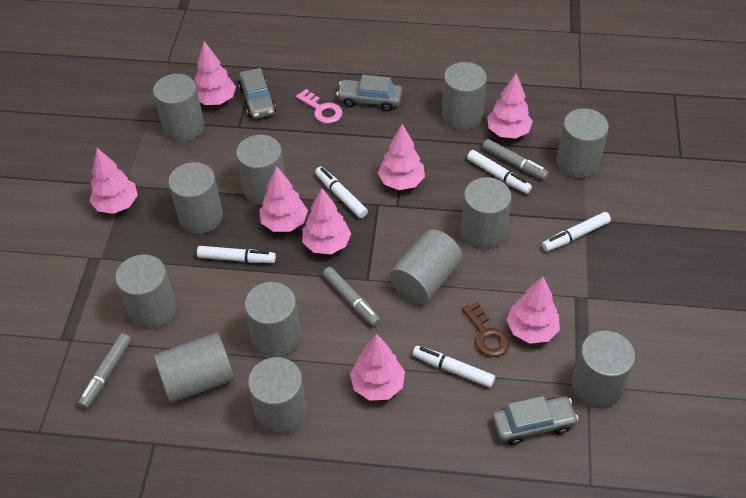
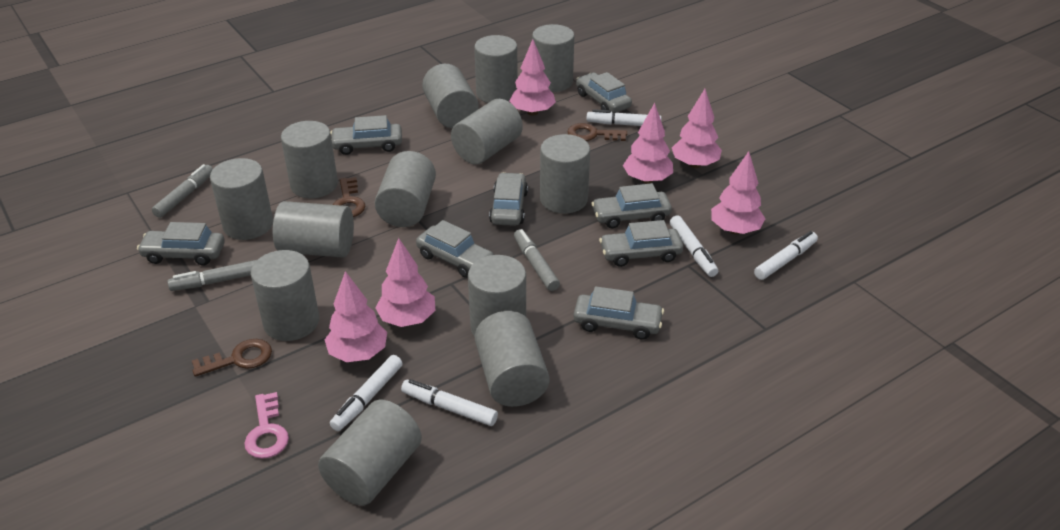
brown key: [462,302,509,357] = 1 -> [192,339,272,377] [333,177,365,217] [567,123,627,141] = 3
grey car: [238,68,276,119] [336,75,402,111] [492,396,579,445] = 3 -> [137,222,225,266] [330,115,402,155] [416,220,494,278] [489,172,528,226] [574,286,664,340] [576,72,632,113] [591,183,672,228] [599,220,683,267] = 8
grey cylinder: [115,255,177,329] [153,74,204,142] [154,333,234,403] [168,162,223,234] [236,135,285,205] [245,282,301,358] [248,357,307,436] [389,229,463,305] [442,62,487,130] [461,177,512,250] [556,109,609,179] [572,330,635,409] = 12 -> [210,158,273,240] [251,250,319,341] [273,201,354,258] [281,121,338,198] [318,399,422,506] [375,151,436,227] [422,64,479,128] [451,99,523,164] [468,255,526,337] [474,35,518,103] [475,311,549,407] [532,24,574,92] [540,134,590,214] = 13
pink tree: [89,148,138,214] [194,41,236,105] [259,166,308,232] [302,188,351,254] [350,334,405,401] [378,124,425,190] [487,73,533,139] [507,277,560,344] = 8 -> [325,271,387,362] [376,238,435,327] [510,39,556,116] [623,103,673,184] [672,89,722,168] [711,151,765,234] = 6

